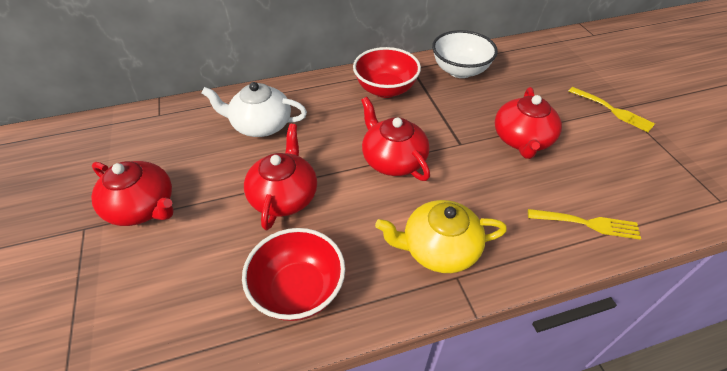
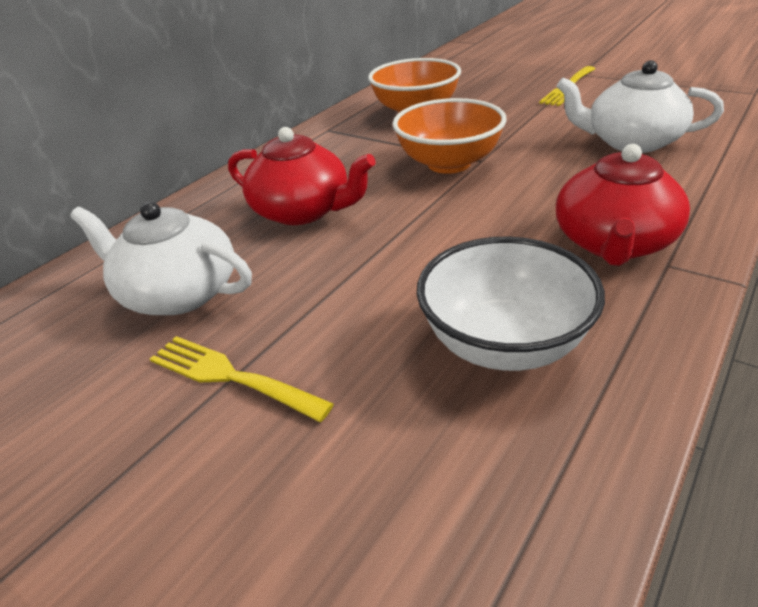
orange bowl: none = 0 -> [368,58,461,113] [392,98,507,174] = 2
red bowl: [242,228,345,321] [353,47,421,98] = 2 -> none = 0
red teapot: [91,161,174,226] [244,124,317,230] [361,97,430,181] [495,87,562,159] = 4 -> [228,127,376,225] [556,144,690,266] = 2
white teapot: [201,82,307,137] = 1 -> [70,202,252,315] [556,60,724,153] = 2
yellow teapot: [375,200,507,273] = 1 -> none = 0

